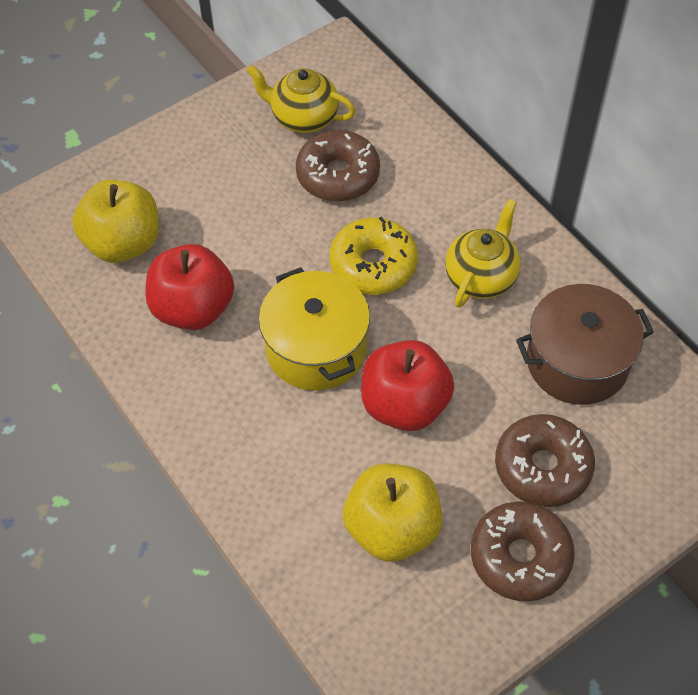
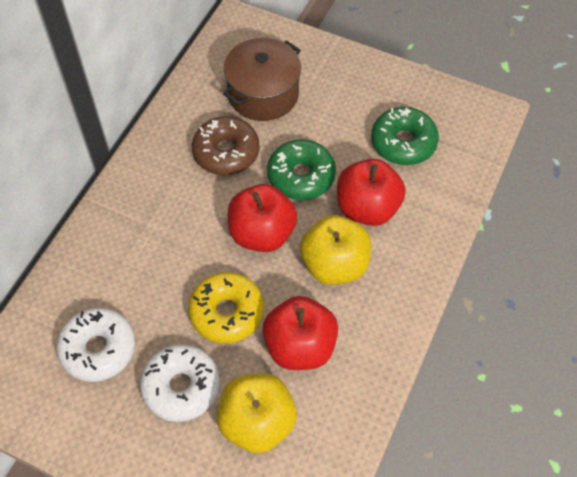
brown donut: [296,130,380,201] [471,501,575,601] [495,414,595,507] = 3 -> [192,116,260,175] = 1
green donut: none = 0 -> [267,139,336,200] [371,107,439,165] = 2
red apple: [145,244,234,330] [361,340,454,431] = 2 -> [228,184,297,252] [262,296,338,370] [337,159,406,226] = 3
white donut: none = 0 -> [57,308,135,382] [140,344,220,422] = 2
yellow pot: [259,267,370,391] = 1 -> none = 0
yellow teapot: [246,65,356,133] [445,199,521,308] = 2 -> none = 0

